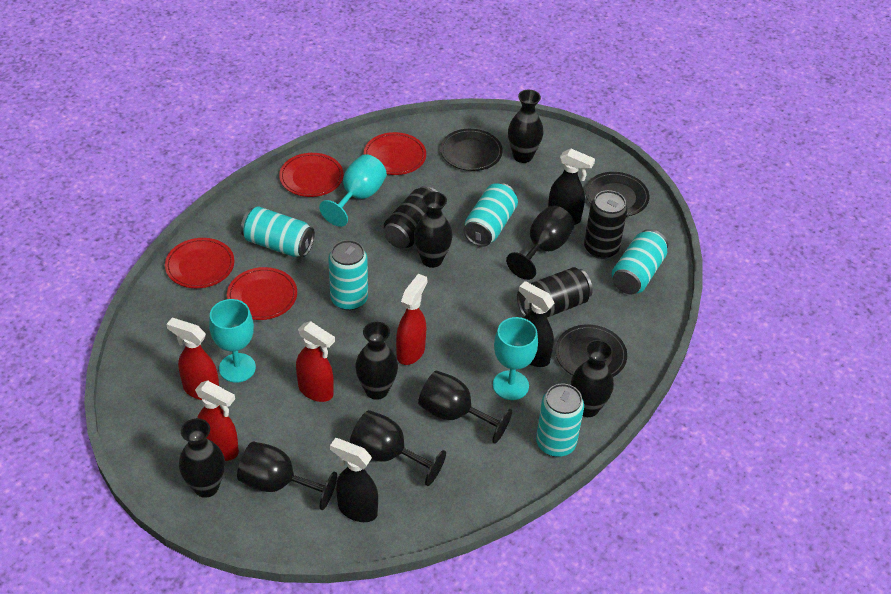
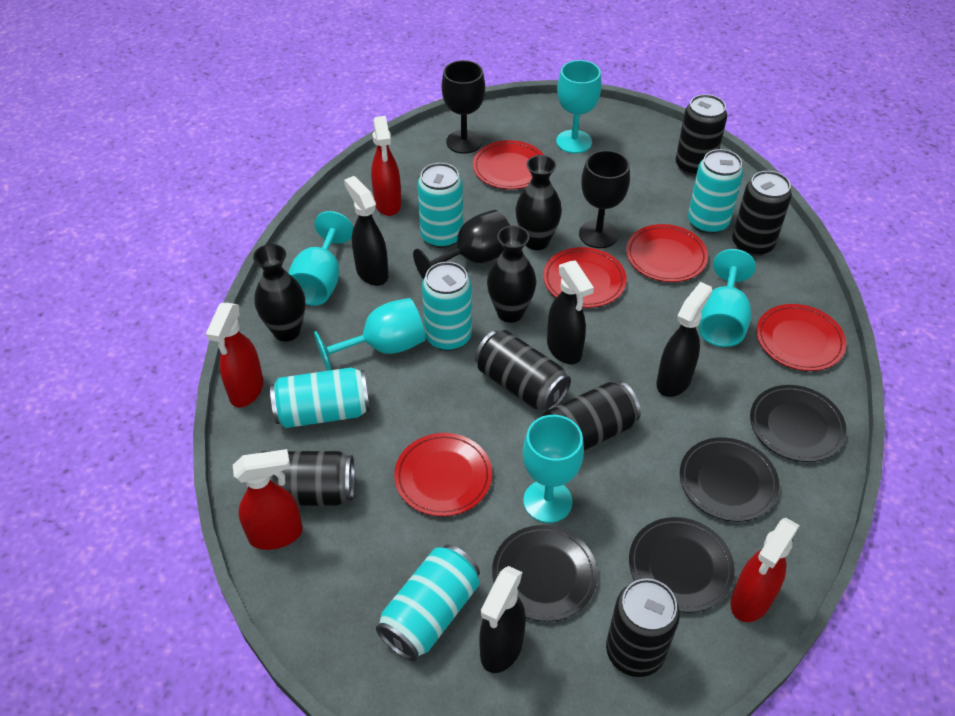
black can: [384,186,438,248] [517,267,593,317] [584,190,628,259] = 3 -> [247,451,355,506] [475,330,571,411] [542,381,641,451] [606,578,680,677] [676,94,727,177] [732,171,792,256] = 6
black goblet: [237,441,337,510] [350,410,446,486] [418,371,512,444] [506,205,575,280] = 4 -> [413,210,510,279] [442,60,485,154] [579,150,630,248] = 3
black plate: [440,129,503,171] [555,325,627,377] [585,172,649,216] = 3 -> [492,525,598,622] [629,517,735,613] [680,438,779,522] [750,385,847,462] = 4
black spray bottle: [330,438,378,522] [519,281,554,367] [548,149,595,225] = 3 -> [344,176,389,286] [479,566,526,673] [547,260,594,364] [656,282,712,397] = 4
black vase: [179,418,225,498] [355,322,398,400] [414,192,453,268] [508,90,543,163] [571,340,614,417] = 5 -> [253,244,306,342] [487,225,536,323] [516,155,562,250] = 3
red plate: [165,238,234,288] [227,267,297,320] [279,153,344,197] [364,132,426,175] = 4 -> [394,433,492,516] [473,140,544,189] [543,247,627,308] [626,224,708,282] [756,304,846,371] = 5
turquoise goblet: [209,299,256,383] [319,154,387,227] [493,317,538,400] = 3 -> [288,211,354,306] [314,298,425,371] [523,415,584,523] [556,60,601,153] [699,249,756,347] = 5

